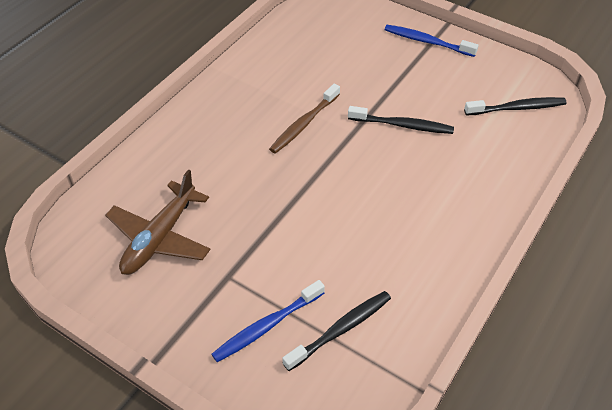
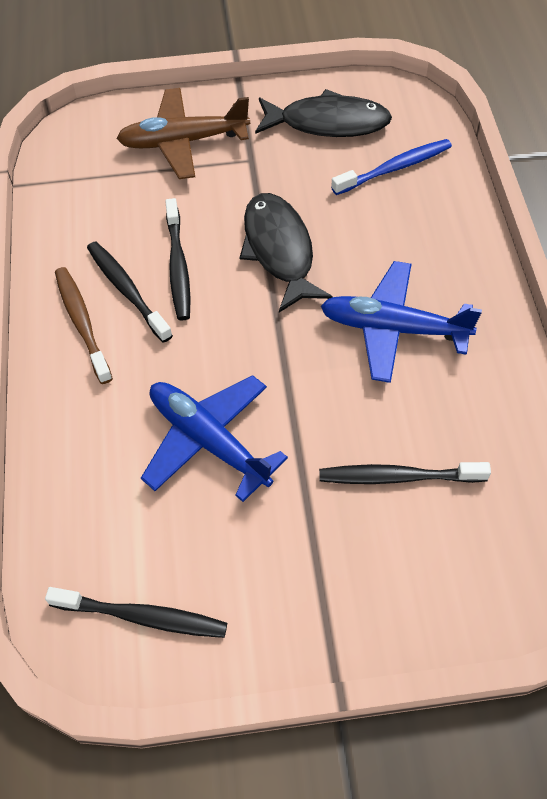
black fish: none = 0 -> [240,193,333,313] [255,89,392,137] = 2
black toothbrush: [282,291,391,371] [348,106,454,134] [464,97,567,115] = 3 -> [45,587,227,638] [87,241,173,343] [165,198,191,321] [319,462,491,484] = 4
blue plane: none = 0 -> [141,375,288,502] [320,261,482,383] = 2
blue toothbrush: [211,280,325,362] [385,25,479,57] = 2 -> [331,139,452,195] = 1

